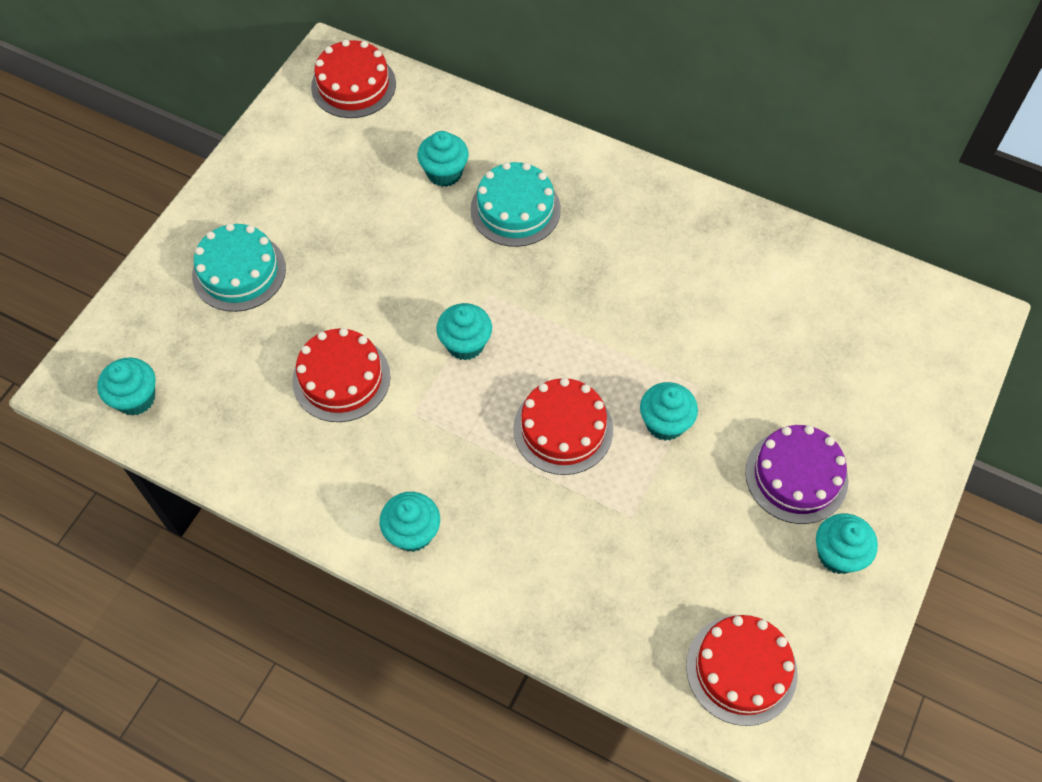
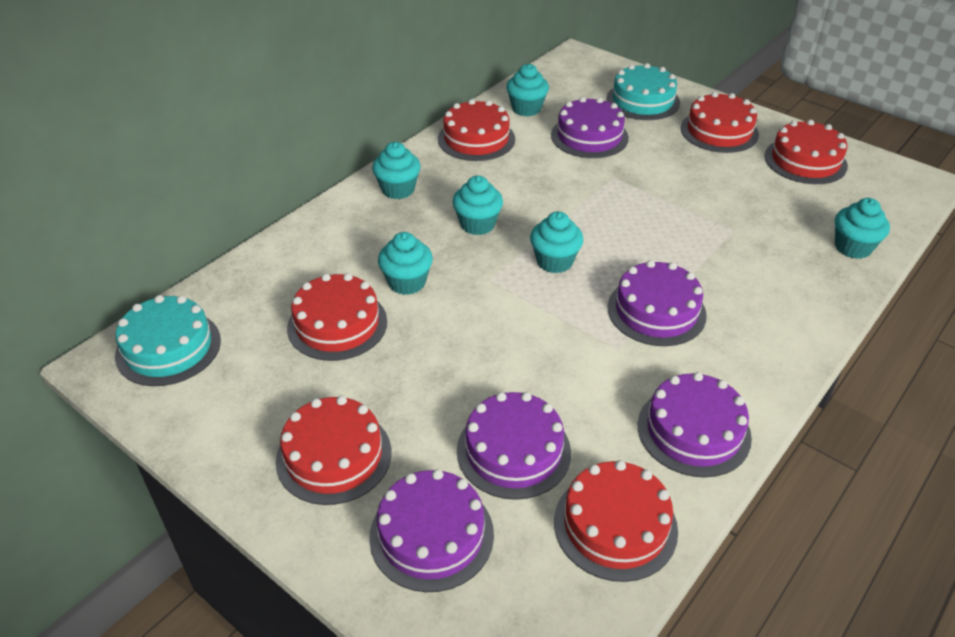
purple cake: [745,425,848,524] = 1 -> [369,469,494,592] [457,392,571,500] [551,97,629,158] [607,260,707,346] [638,372,752,478] = 5
red cake: [292,328,391,422] [311,39,396,118] [513,378,613,475] [686,615,797,726] = 4 -> [276,396,392,505] [287,273,387,361] [438,99,515,161] [554,460,678,582] [681,92,759,153] [764,120,848,184] = 6

